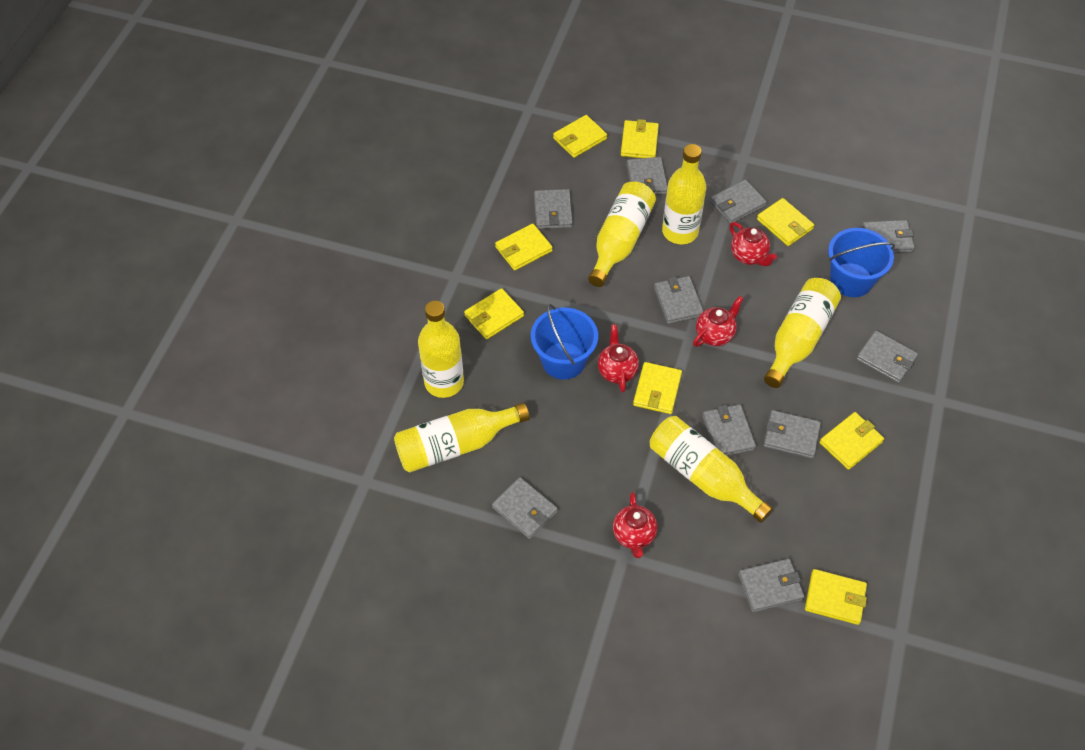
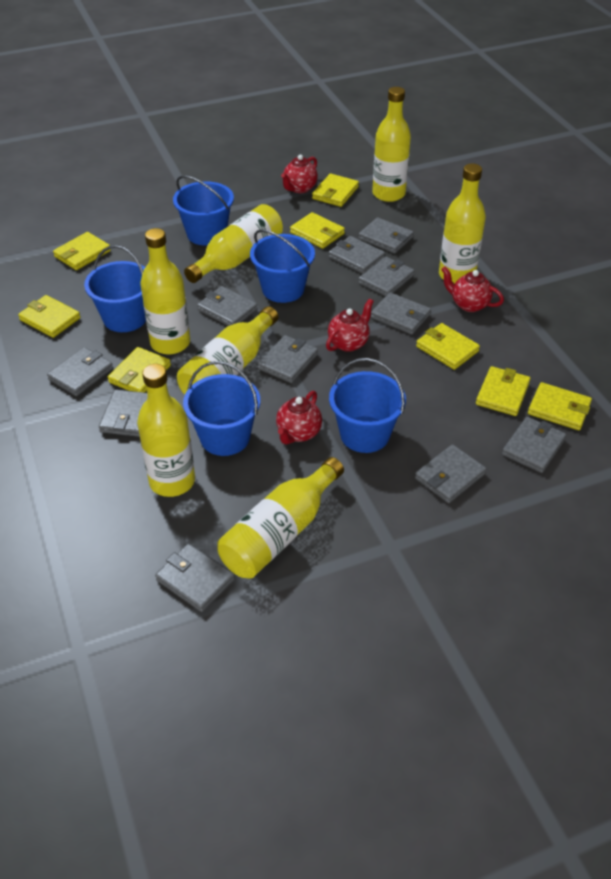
blue bucket: [531,304,598,380] [828,228,895,297] = 2 -> [84,245,146,332] [173,176,234,246] [183,361,260,456] [250,229,315,303] [329,358,406,453] = 5
grey wallet: [492,477,558,539] [534,189,573,229] [626,157,667,195] [654,276,703,324] [702,404,756,456] [710,179,767,224] [738,559,805,613] [764,410,821,459] [856,330,918,383] [861,220,915,253] = 10 -> [47,347,113,396] [99,389,147,437] [155,543,235,612] [197,286,257,326] [258,335,318,383] [329,236,385,274] [358,217,414,254] [358,256,414,296] [371,292,431,335] [415,444,486,503] [502,417,566,473] = 11
yellow bottle: [394,403,530,472] [418,301,464,398] [588,182,656,287] [650,416,773,523] [662,144,706,244] [764,278,841,388] = 6 -> [137,364,195,497] [141,228,190,355] [177,306,279,395] [184,204,283,283] [217,457,344,579] [372,87,411,202] [439,163,486,284] = 7

